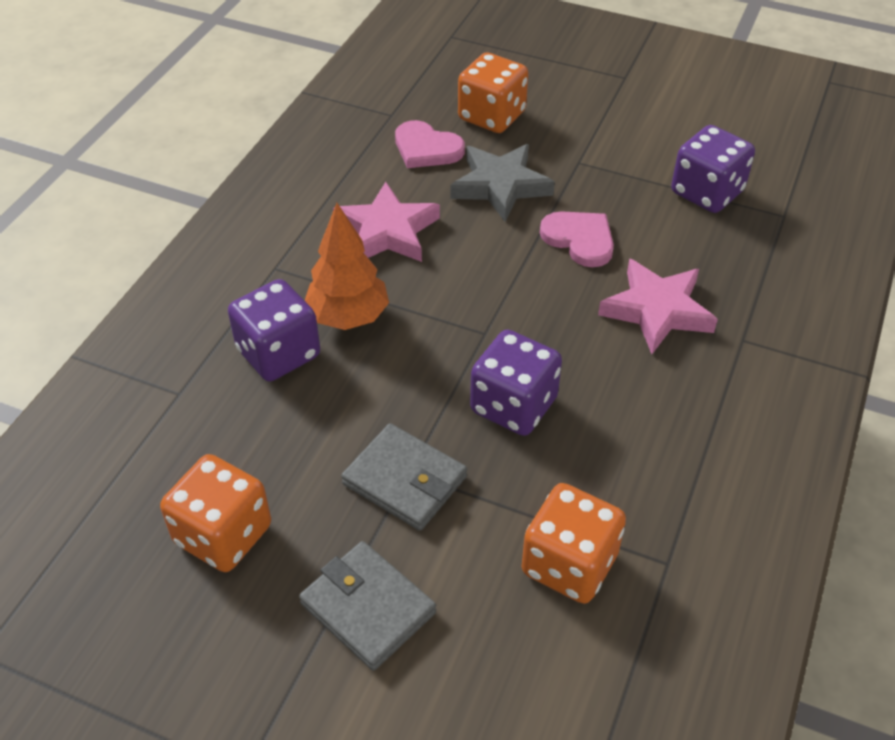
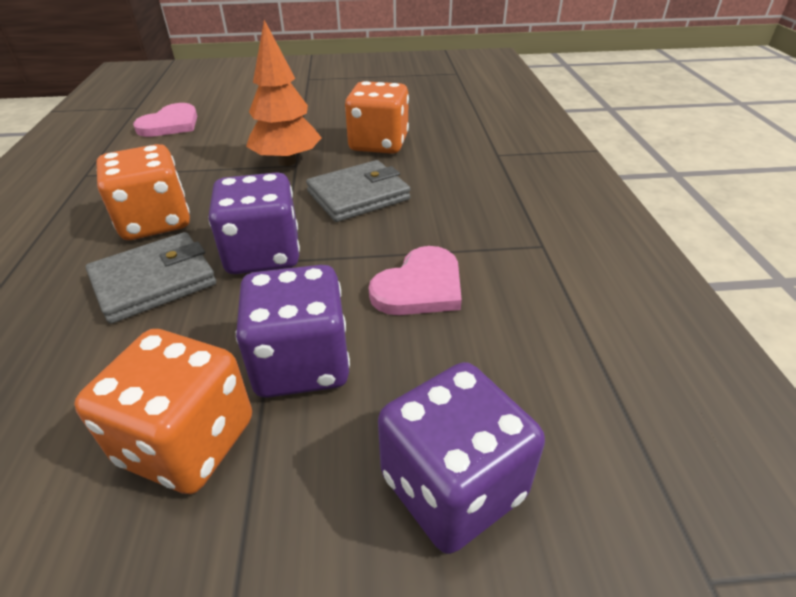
grey star: [450,144,555,222] = 1 -> none = 0
pink star: [333,182,440,262] [598,259,718,354] = 2 -> none = 0

